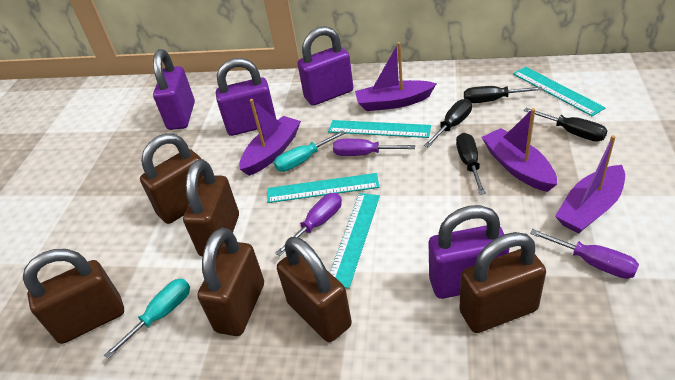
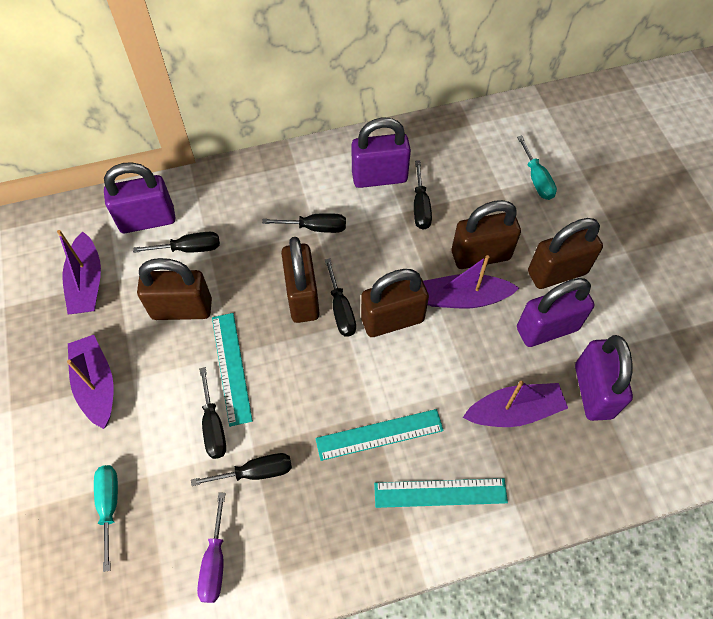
black screwdriver: [424,99,472,148] [456,133,486,195] [464,86,543,103] [524,108,608,142] = 4 -> [133,232,220,253] [191,453,292,486] [199,367,226,459] [262,213,346,233] [325,258,356,337] [414,160,432,230] = 6
brown padlock: [23,249,124,344] [140,133,203,224] [183,159,239,257] [197,228,264,336] [277,237,352,342] [459,232,546,333] = 6 -> [137,258,212,320] [281,237,320,323] [361,269,429,337] [452,200,521,269] [528,218,603,289] = 5
purple screwdriver: [275,193,342,256] [333,139,415,156] [530,229,639,279] = 3 -> [197,492,225,603] = 1
turquoise ruler: [267,173,379,203] [328,120,431,138] [330,193,380,289] [513,67,606,116] = 4 -> [212,313,253,427] [315,409,444,461] [374,478,508,508] = 3

